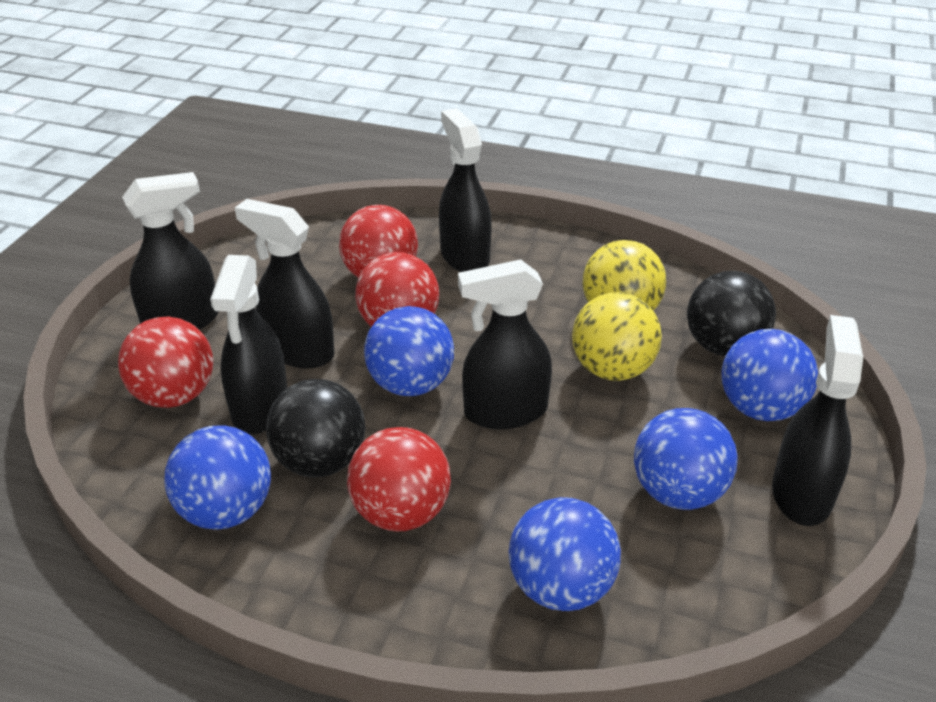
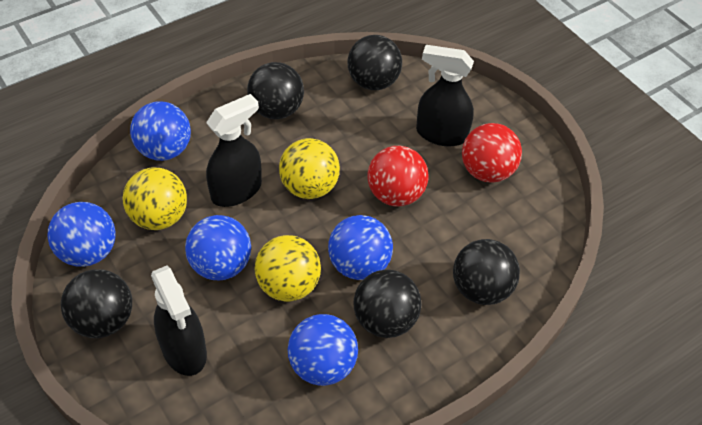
black ball: [266,379,365,477] [687,271,776,356] = 2 -> [61,269,132,338] [247,62,304,119] [348,35,402,90] [354,270,421,338] [453,239,520,305] = 5
black spray bottle: [122,172,219,330] [210,255,287,434] [235,199,335,368] [439,108,492,272] [458,259,552,429] [772,315,863,526] = 6 -> [151,266,207,376] [206,94,262,207] [416,45,474,146] = 3
red ball: [118,317,213,408] [339,205,418,278] [347,427,451,532] [355,252,439,327] = 4 -> [367,146,429,206] [462,123,522,183] = 2
yellow ball: [572,292,662,381] [583,240,666,311] = 2 -> [123,167,187,230] [254,235,321,302] [279,138,340,199] = 3

